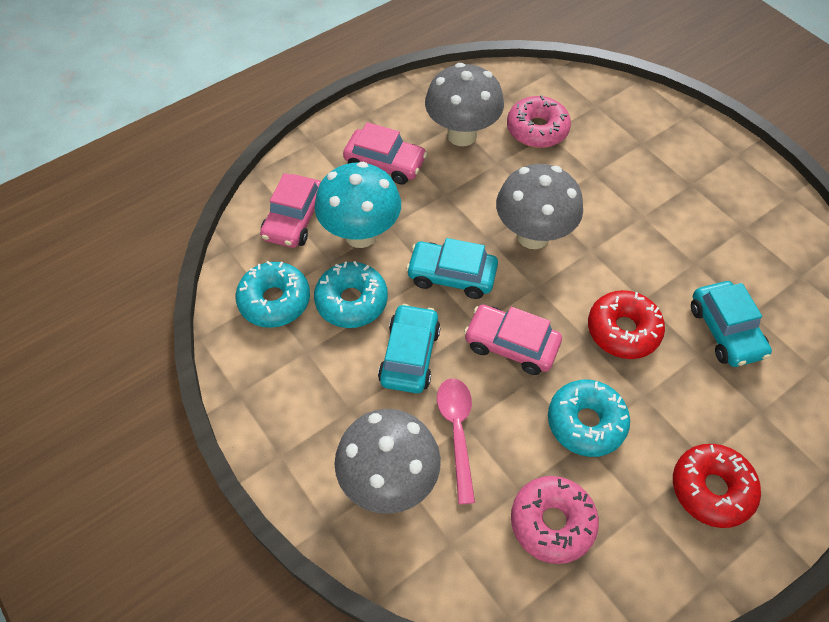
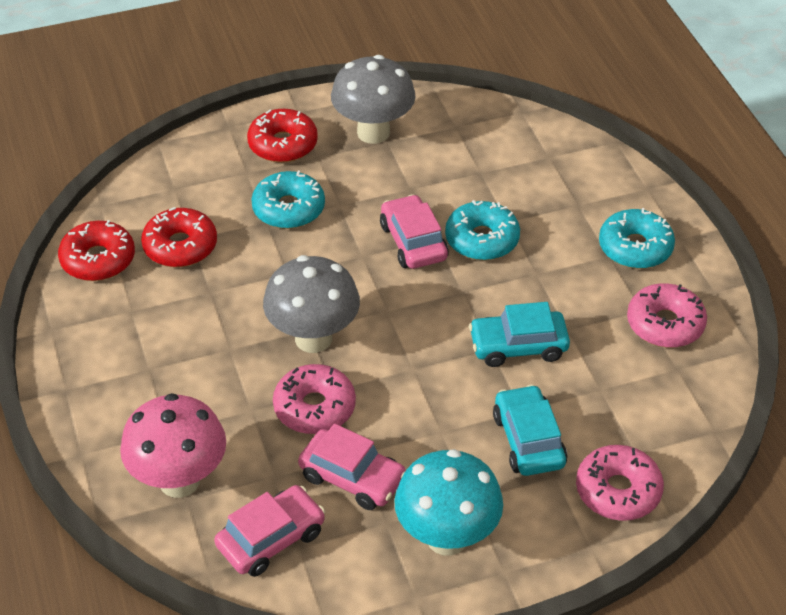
grey mushroom: [335,409,441,514] [425,63,504,146] [496,164,583,249] = 3 -> [263,255,360,353] [331,55,416,144] = 2
pink donut: [507,95,571,148] [511,476,599,564] = 2 -> [273,364,356,434] [576,445,664,521] [627,283,707,348] = 3
pink mushroom: none = 0 -> [120,393,226,498] = 1
pink spoon: [437,378,475,504] = 1 -> none = 0
red donut: [588,290,665,359] [673,444,761,528] = 2 -> [58,220,135,281] [141,207,217,267] [247,109,318,163] = 3
turquoise car: [378,304,441,393] [406,238,498,299] [691,281,772,367] = 3 -> [469,302,570,367] [493,385,567,476] = 2

